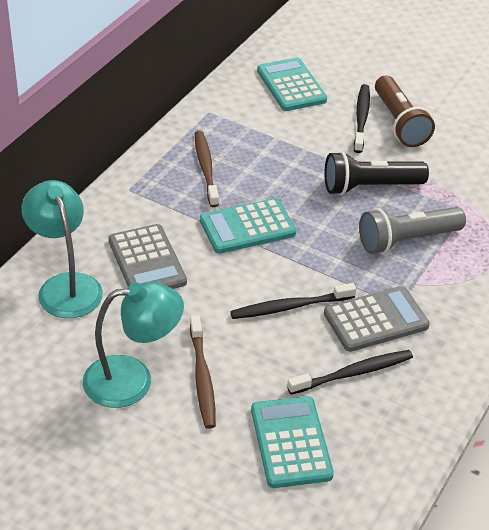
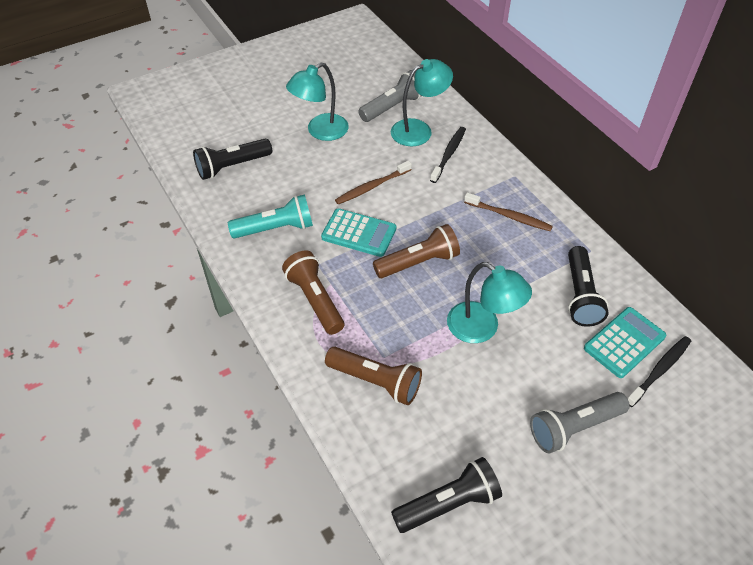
black flashlight: [325,151,429,195] = 1 -> [193,138,272,180] [391,457,502,533] [568,246,609,327] = 3
black toothbrush: [230,283,356,319] [287,350,413,395] [354,84,370,153] = 3 -> [430,127,466,183] [627,336,691,407] = 2
brown flashlight: [375,76,435,147] = 1 -> [282,251,344,335] [325,347,422,405] [373,224,460,278] = 3
grey calculator: [108,224,187,289] [324,286,430,352] = 2 -> none = 0
grey flashlight: [359,207,466,254] = 1 -> [358,70,422,122] [530,392,630,454] = 2
turquoise calculator: [200,198,296,254] [251,396,334,488] [257,58,327,111] = 3 -> [321,208,396,257] [584,307,666,378] = 2
turquoise flashlight: none = 0 -> [228,194,313,239] = 1
turquoise lamp: [21,180,103,318] [83,282,184,408] = 2 -> [286,63,349,141] [391,59,453,146] [447,262,532,343] = 3

